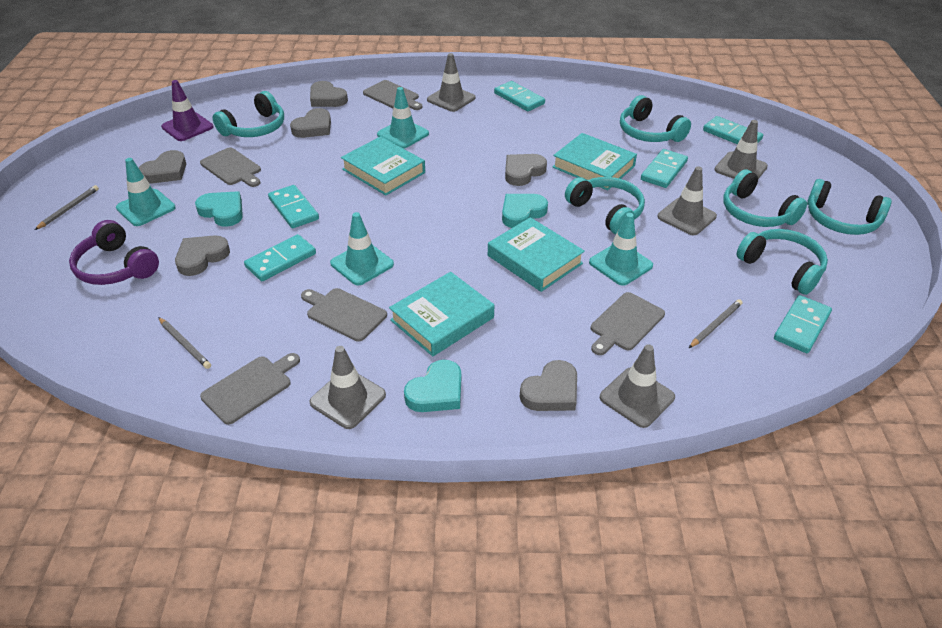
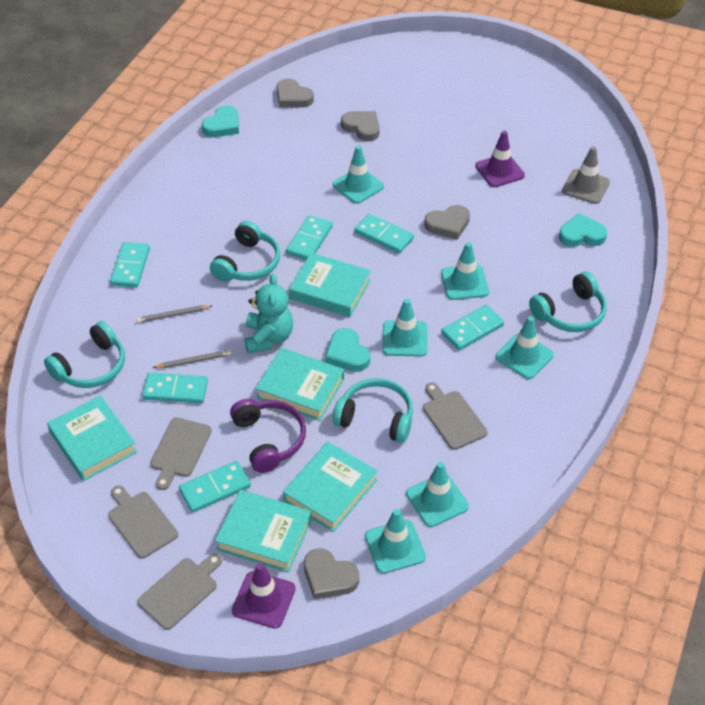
grey cutting board: [200,147,261,187] [200,353,300,425] [301,288,387,342] [363,80,422,110] [591,292,665,355] = 5 -> [108,486,178,559] [138,553,222,630] [150,417,212,490] [423,382,488,450] = 4
grey heart: [139,150,186,183] [175,235,230,276] [290,108,331,138] [310,81,348,107] [505,154,547,186] [520,360,577,411] = 6 -> [277,79,314,108] [304,548,359,599] [341,111,380,141] [424,205,470,240] = 4
grey pencil: [35,185,99,230] [158,317,211,369] [689,299,742,348] = 3 -> [136,305,212,323] [153,350,231,368] = 2
grey traffic cone: [309,346,386,429] [427,53,475,112] [600,344,675,428] [657,167,717,235] [714,120,768,179] = 5 -> [562,146,610,204] = 1
purple traffic cone: [161,80,213,141] = 1 -> [232,563,296,629] [475,131,525,187] = 2
turquoise book: [341,136,425,195] [389,272,494,356] [488,217,585,292] [552,133,637,190] = 4 -> [47,395,137,481] [215,490,312,572] [255,348,344,421] [283,442,377,532] [289,253,371,317] = 5
turquoise headphones: [213,91,284,137] [565,177,645,234] [620,95,691,142] [723,169,807,227] [737,229,828,295] [807,179,892,235] = 6 -> [44,321,125,388] [210,221,280,282] [333,378,413,443] [529,272,607,332] = 4
turquoise teddy bear: none = 0 -> [245,274,293,353] = 1
turquoise traffic cone: [116,158,176,226] [330,212,394,285] [377,87,429,149] [589,213,653,286] = 4 -> [333,146,384,204] [365,509,426,574] [383,299,428,357] [406,462,469,527] [441,242,489,300] [496,316,554,379] = 6

